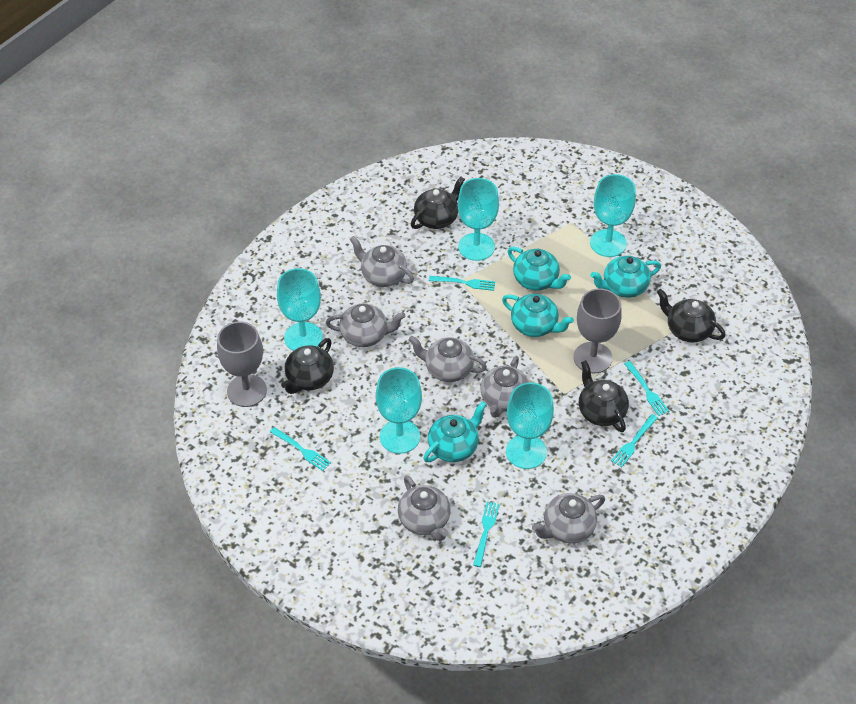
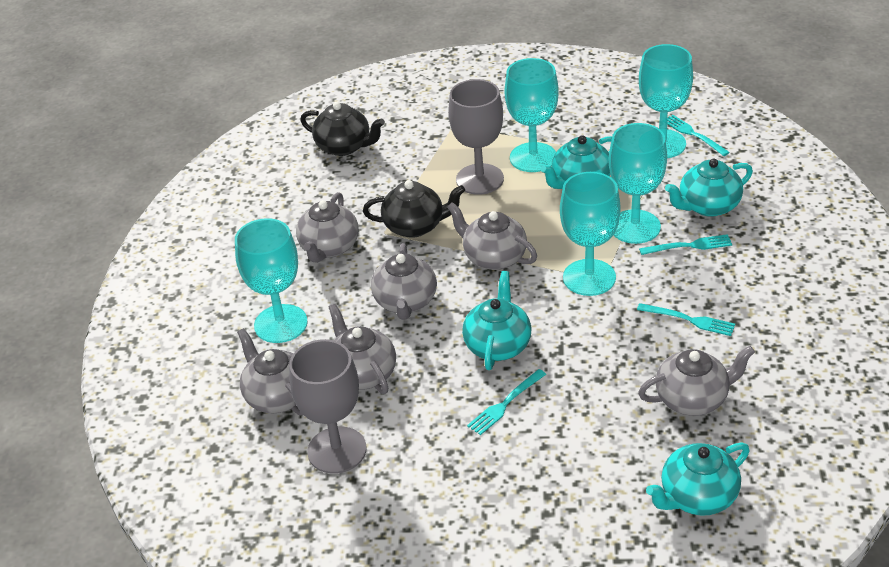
black teapot: [281,338,334,394] [411,177,465,229] [579,360,629,432] [657,289,726,343] = 4 -> [300,102,385,156] [363,180,465,238] = 2
turquoise fork: [270,427,331,471] [429,276,496,291] [473,501,500,567] [611,414,658,467] [625,361,669,416] = 5 -> [467,369,546,435] [637,303,735,336] [639,234,732,255] [667,115,730,156] = 4

